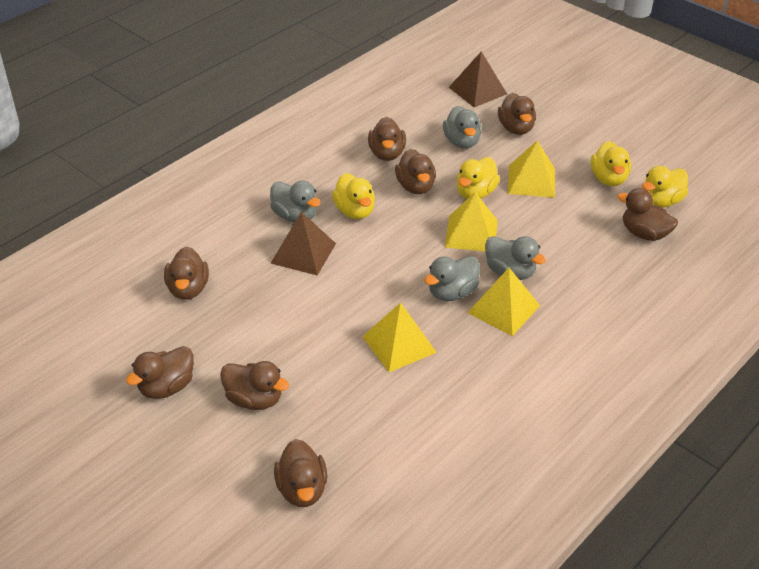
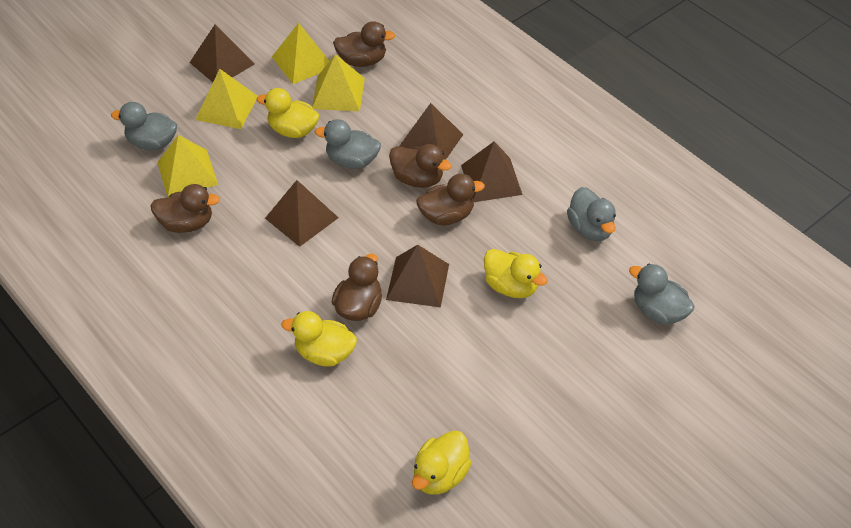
brown duck: [126,346,194,399] [164,246,209,300] [220,361,289,410] [274,439,327,507] [368,117,406,161] [395,149,436,194] [498,93,536,135] [617,188,678,241] = 8 -> [150,184,220,233] [331,254,382,321] [333,21,395,67] [389,144,452,188] [416,174,485,225] = 5
brown pyramid: [271,212,336,275] [449,51,507,107] = 2 -> [190,24,255,82] [265,180,339,247] [386,245,449,308] [399,103,464,160] [461,142,523,202] = 5

